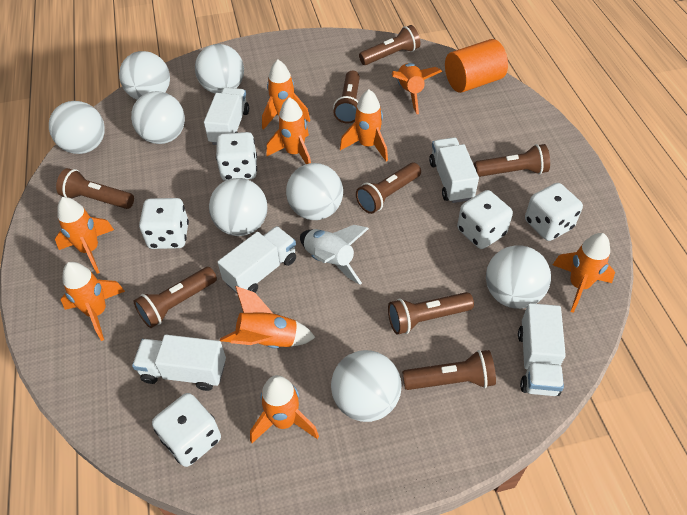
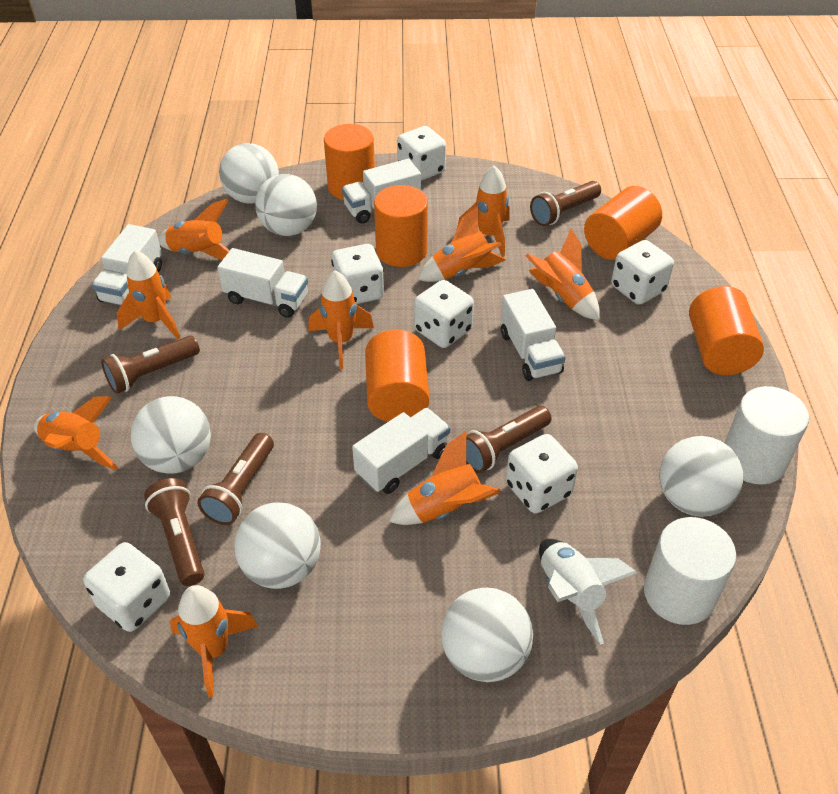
brown flashlight: [56,168,134,209] [134,267,217,328] [333,71,360,124] [356,163,421,214] [359,25,420,65] [388,292,474,335] [402,350,496,390] [474,144,550,177] = 8 -> [101,336,200,394] [144,478,204,586] [197,433,274,525] [466,406,552,473] [530,181,601,226] = 5
orange cylinder: [445,39,508,93] = 1 -> [324,124,375,200] [365,329,430,422] [374,185,428,267] [584,186,662,260] [689,286,764,375] = 5
white ball: [49,101,105,154] [119,51,170,100] [131,91,185,144] [195,44,244,93] [209,178,268,236] [286,163,343,220] [331,350,401,422] [486,245,551,309] = 8 -> [131,396,211,474] [219,143,279,204] [234,502,321,589] [255,174,317,236] [441,588,533,682] [659,436,743,517] = 6
white cylinder: none = 0 -> [644,517,736,625] [725,386,809,485] = 2
white dice: [139,198,189,249] [152,393,221,467] [216,132,257,181] [457,190,513,249] [525,183,583,241] = 5 -> [83,542,170,632] [331,244,384,304] [397,126,446,181] [414,280,474,348] [506,434,578,514] [611,240,674,305] = 6

